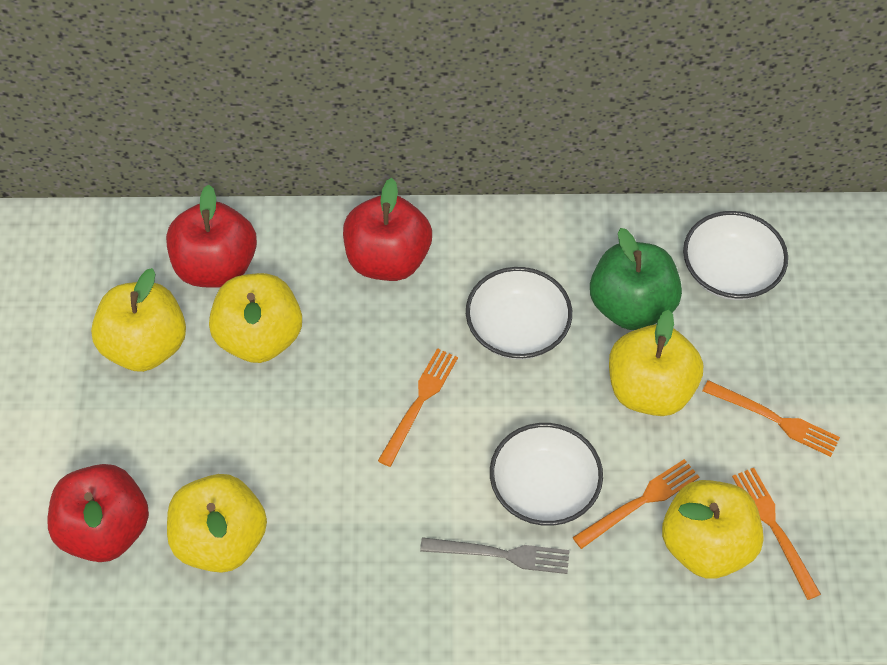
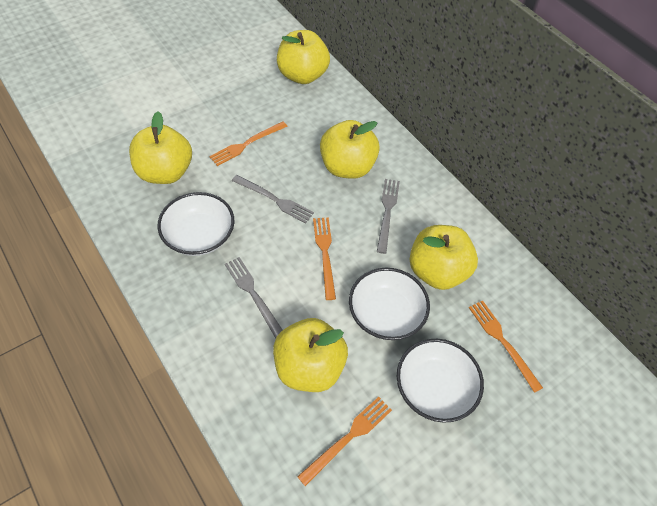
green apple: [590,228,682,330] = 1 -> none = 0
grey fork: [420,537,570,574] = 1 -> [225,257,282,338] [232,175,314,224] [377,179,400,254] = 3
red apple: [48,464,149,562] [166,184,257,288] [343,178,432,281] = 3 -> none = 0

